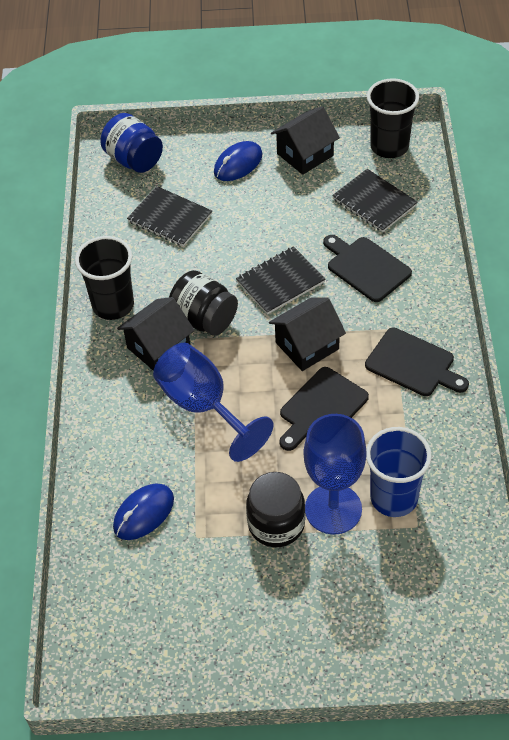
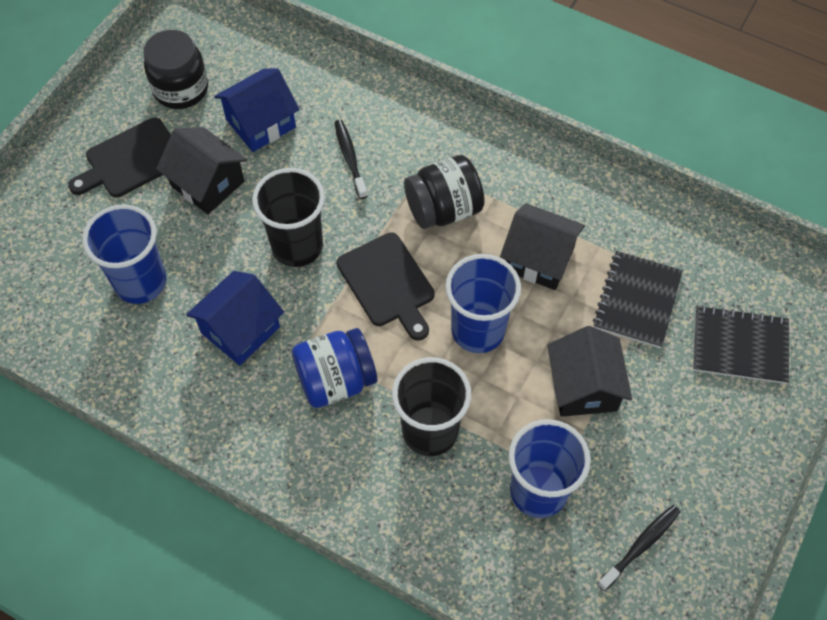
black cutting board: [280,367,369,451] [323,235,412,302] [365,328,469,396] = 3 -> [68,118,171,198] [337,232,435,341] = 2
black notebook: [127,186,212,247] [236,246,326,315] [332,169,418,232] = 3 -> [593,251,683,348] [693,305,789,384] = 2
black toothbrush: none = 0 -> [334,120,368,199] [597,505,680,591] = 2
blue cup: [366,427,432,517] = 1 -> [82,204,166,304] [445,254,521,353] [509,419,591,518] = 3
blue goblet: [153,343,273,462] [304,414,367,535] = 2 -> none = 0
blue house: none = 0 -> [186,271,284,366] [214,68,300,152] = 2
blue mouse: [113,484,174,540] [214,141,263,181] = 2 -> none = 0

